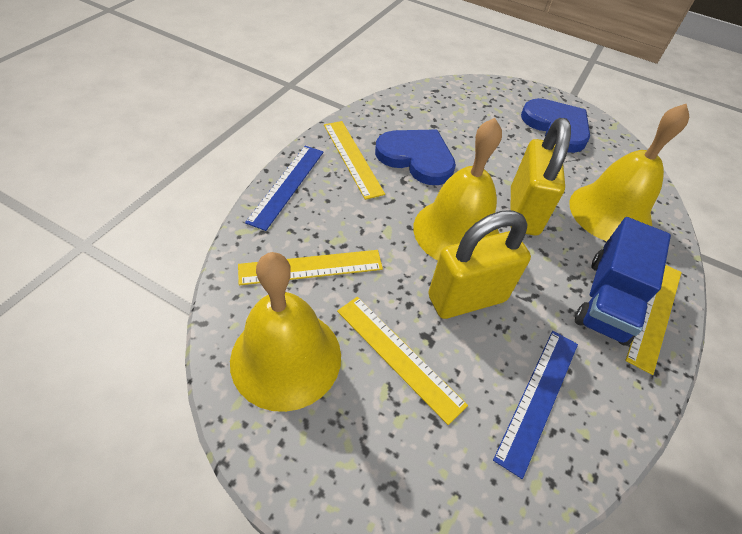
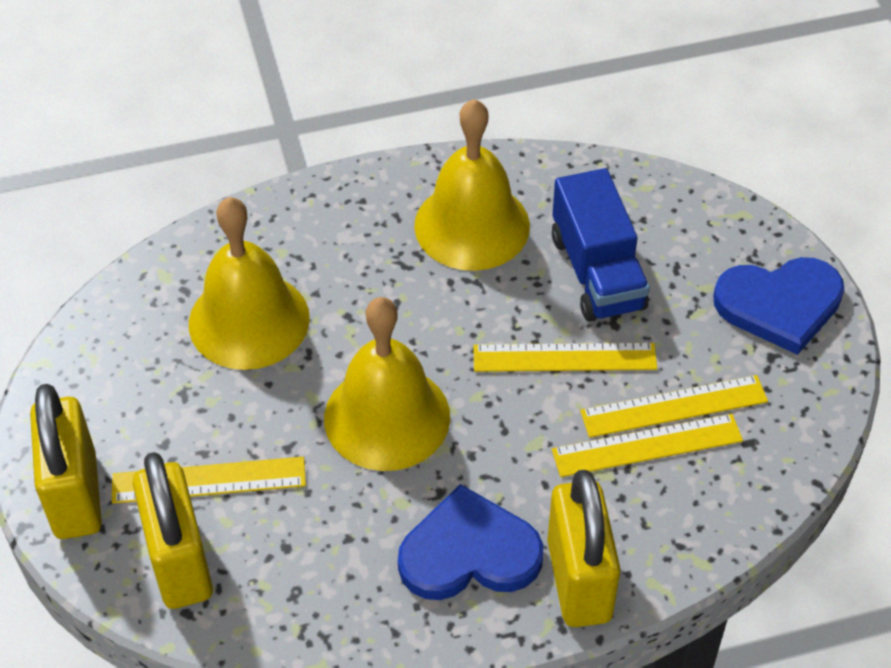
blue ruler: [245,146,324,231] [493,331,578,479] = 2 -> none = 0
yellow padlock: [428,210,531,319] [510,118,571,236] = 2 -> [30,384,102,539] [132,452,213,609] [547,470,621,627] = 3

